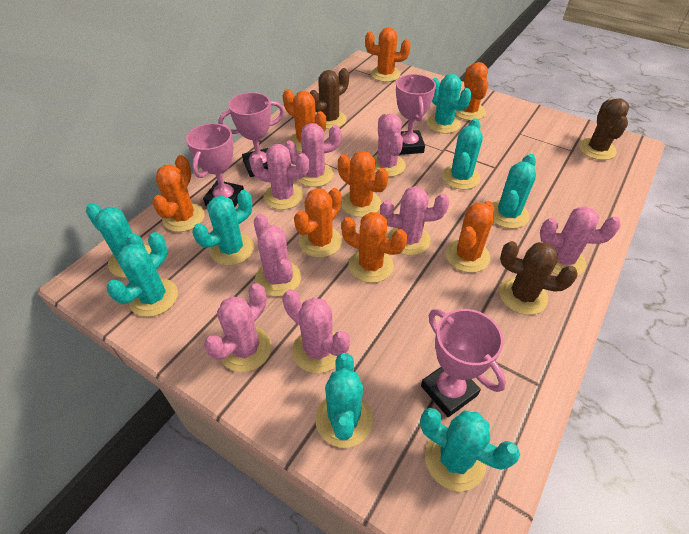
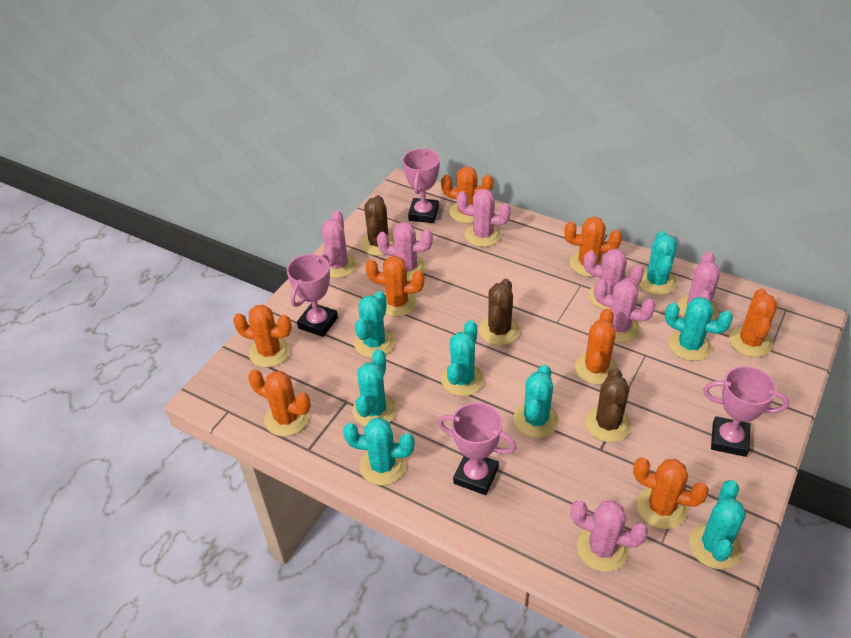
pink cactus: [204,283,272,372] [249,144,309,210] [254,214,301,297] [282,289,350,373] [284,123,341,187] [373,114,406,177] [380,186,449,256] [540,206,621,275] = 8 -> [321,210,357,278] [377,222,433,281] [457,189,511,247] [570,500,648,572] [584,249,644,310] [594,279,656,343] [677,251,721,320] = 7

